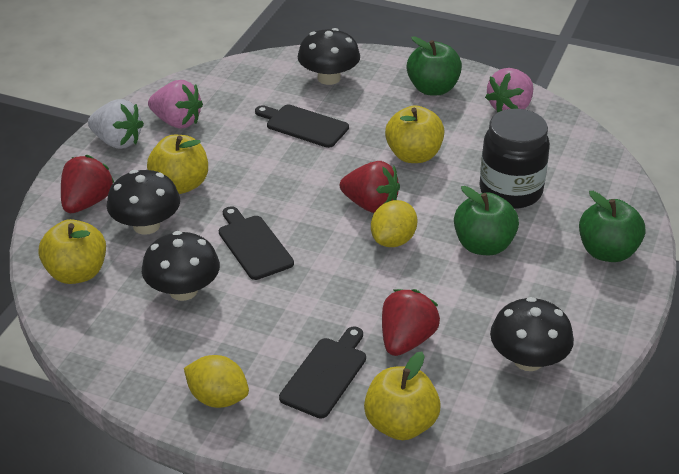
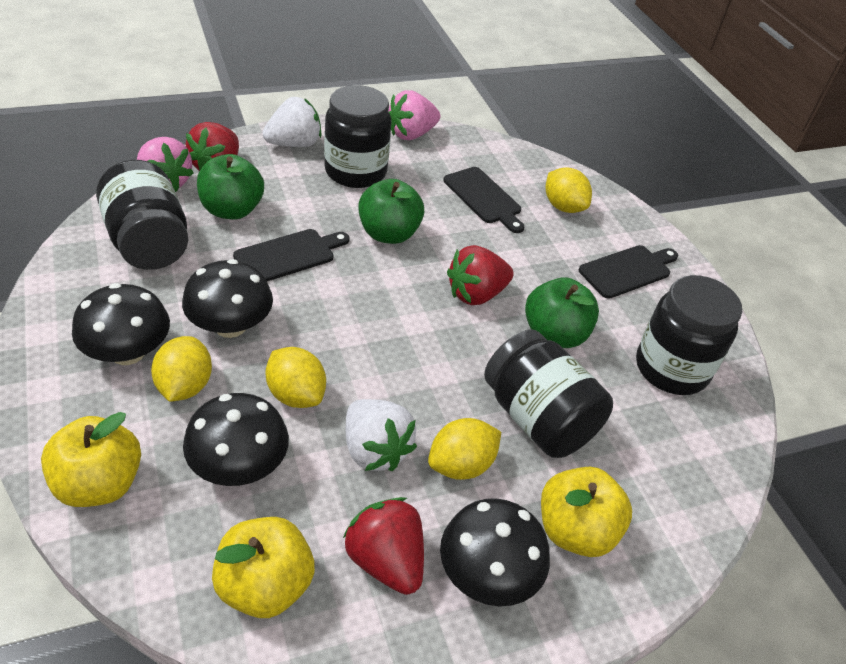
black jar: [479,109,550,209] = 1 -> [96,160,188,270] [324,85,392,188] [484,330,613,458] [636,275,742,395] = 4
white strawberry: [88,99,144,149] = 1 -> [262,97,322,147] [346,399,417,471] = 2
yellow apple: [39,219,106,284] [147,135,208,194] [364,352,441,440] [385,105,444,163] = 4 -> [41,412,141,507] [212,517,315,618] [541,467,632,557] = 3
yellow lemon: [184,355,249,408] [371,200,418,247] = 2 -> [151,336,212,402] [265,347,326,408] [428,418,501,480] [546,167,592,213] = 4

